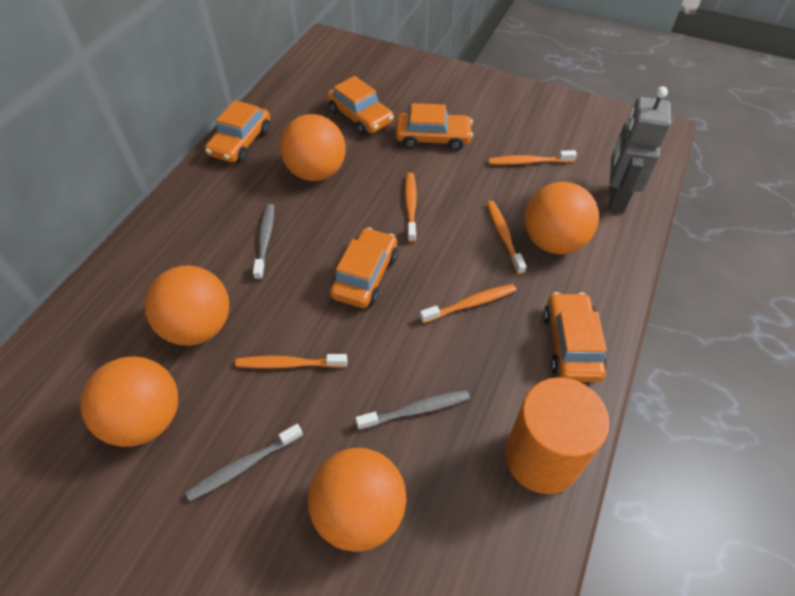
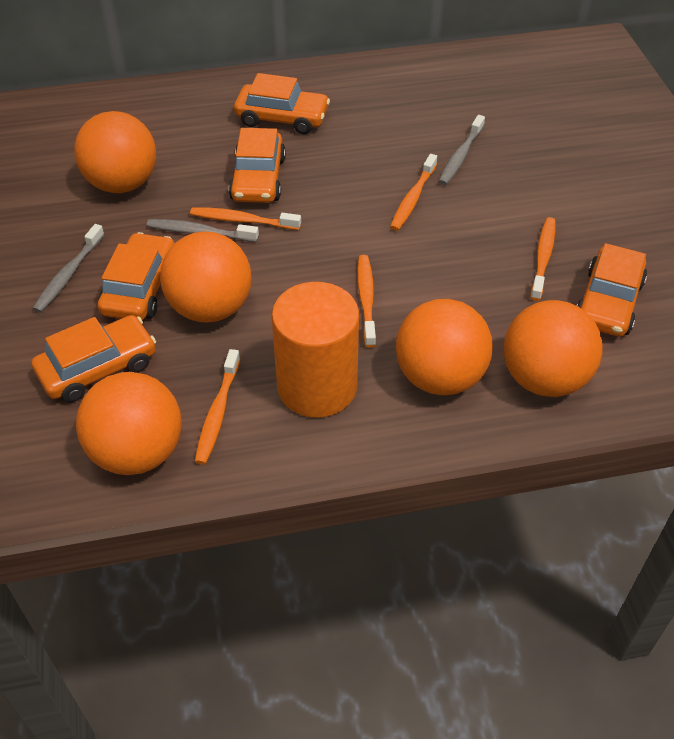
grey robot: [609,86,671,213] = 1 -> none = 0

